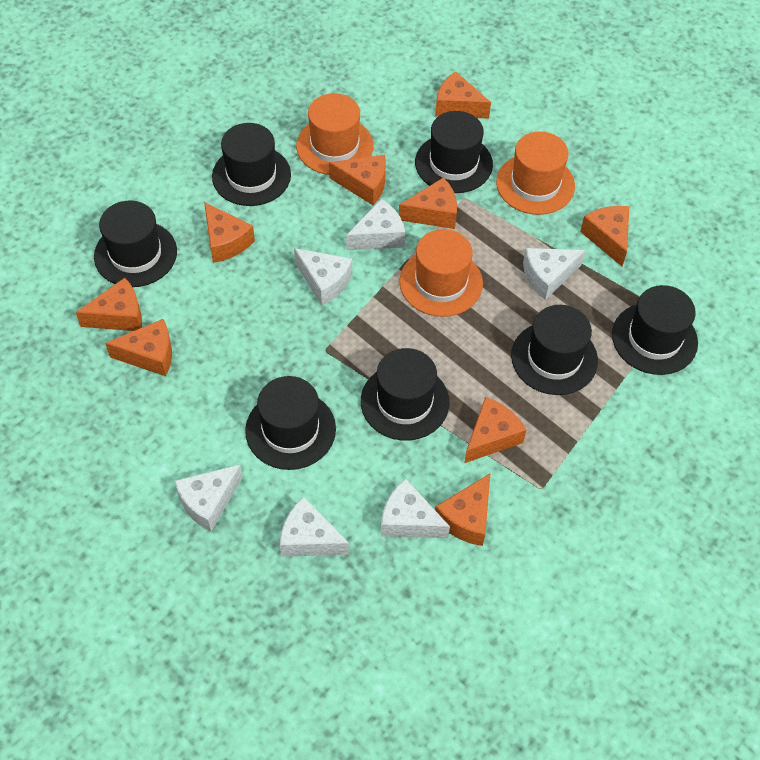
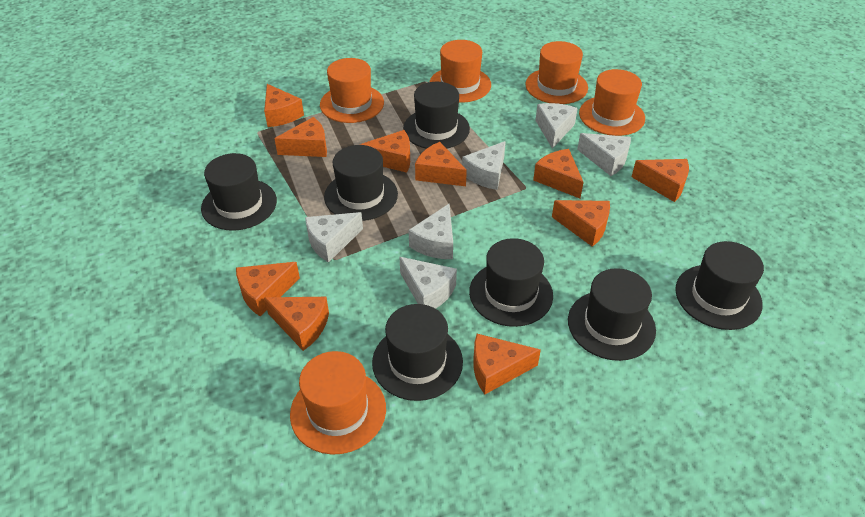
orange cheese: [76,278,142,331] [105,319,172,376] [204,202,255,263] [329,155,386,205] [399,177,457,229] [435,71,491,119] [435,474,490,546] [464,397,526,463] [580,206,629,266] = 9 -> [236,262,300,317] [264,84,304,127] [264,297,329,351] [274,117,327,157] [360,130,410,173] [415,142,467,186] [473,334,541,395] [533,149,584,198] [552,200,610,247] [632,159,689,202] = 10
orange hat: [296,93,374,175] [400,229,483,317] [496,131,575,215] = 3 -> [290,351,386,455] [320,58,384,123] [429,40,491,103] [526,41,588,104] [579,69,645,136] = 5

